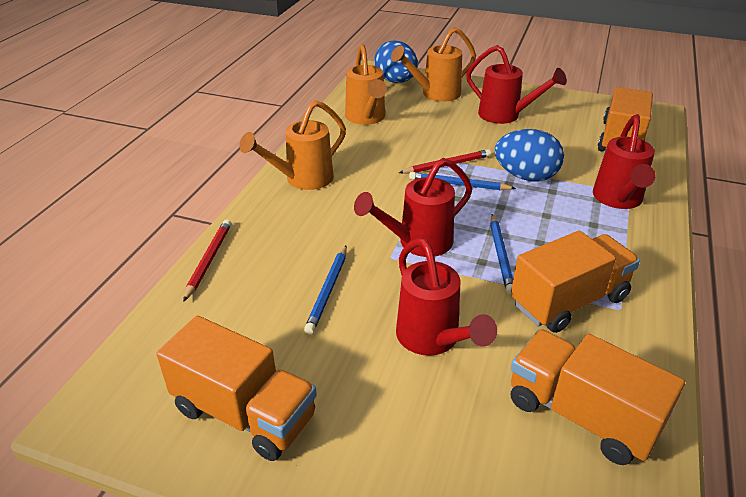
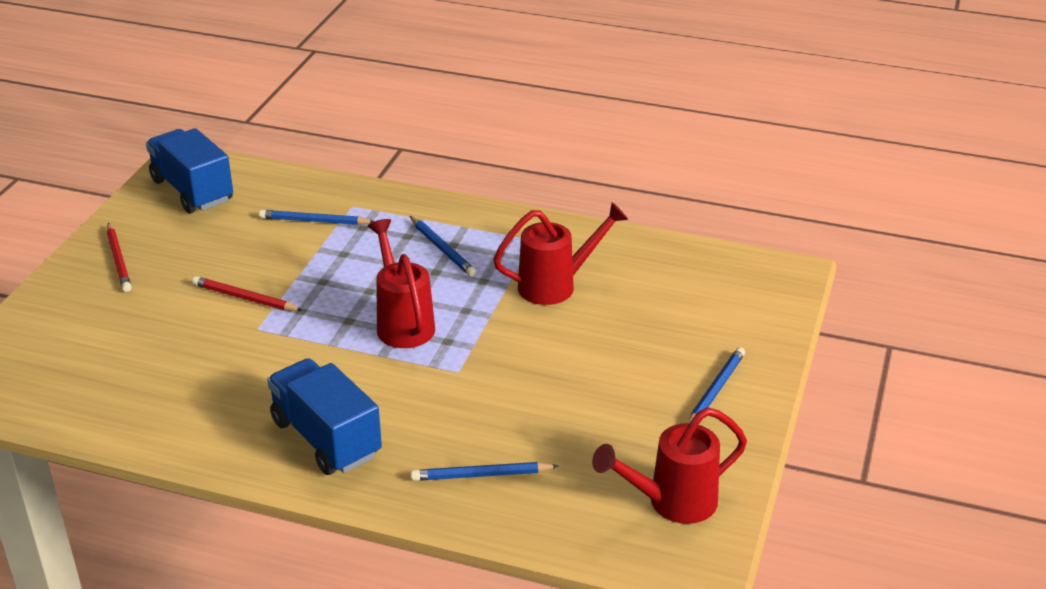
blue egg: [374,41,418,83] [495,129,564,181] = 2 -> none = 0
blue pencil: [304,246,347,334] [409,172,516,190] [490,214,513,295] = 3 -> [259,210,374,225] [410,216,476,277] [411,462,559,481] [688,347,745,423] = 4
blue truck: none = 0 -> [146,128,233,213] [267,358,382,475] = 2
orange truck: [157,316,317,461] [511,231,640,333] [511,329,685,465] [598,87,653,151] = 4 -> none = 0
orange watering can: [239,100,346,190] [345,44,387,125] [391,27,476,102] = 3 -> none = 0
red watering can: [354,158,472,257] [396,238,497,356] [466,45,567,124] [593,114,655,209] = 4 -> [368,219,435,348] [493,202,628,305] [592,407,747,524] = 3

